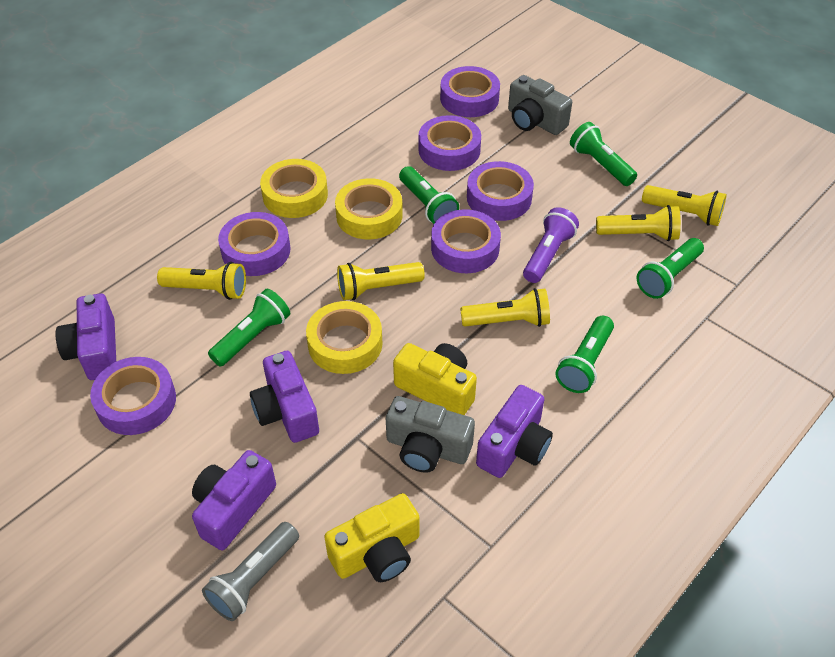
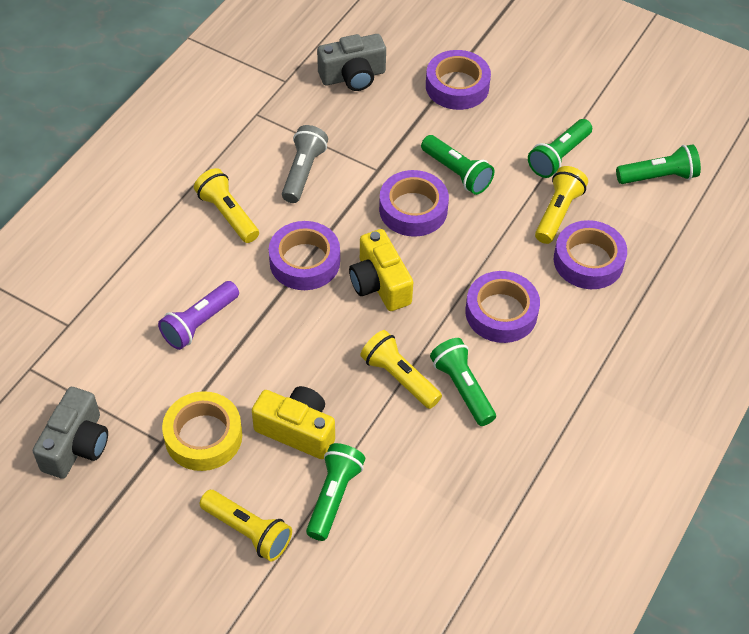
purple camera: [55,293,116,380] [192,450,276,550] [250,351,319,443] [476,385,553,478] = 4 -> none = 0
purple tape: [90,357,176,435] [218,212,290,276] [418,115,481,171] [431,209,501,273] [440,66,500,117] [467,161,534,221] = 6 -> [269,221,340,290] [379,170,449,237] [426,50,491,110] [465,271,540,343] [554,220,627,289] = 5
yellow flashlight: [157,262,246,300] [337,262,425,300] [460,288,550,327] [596,205,681,241] [642,185,726,226] = 5 -> [194,168,259,243] [200,490,292,561] [360,330,442,409] [535,166,588,244] = 4
yellow tape: [260,159,328,218] [306,301,383,374] [335,178,403,240] = 3 -> [162,391,242,471] = 1

